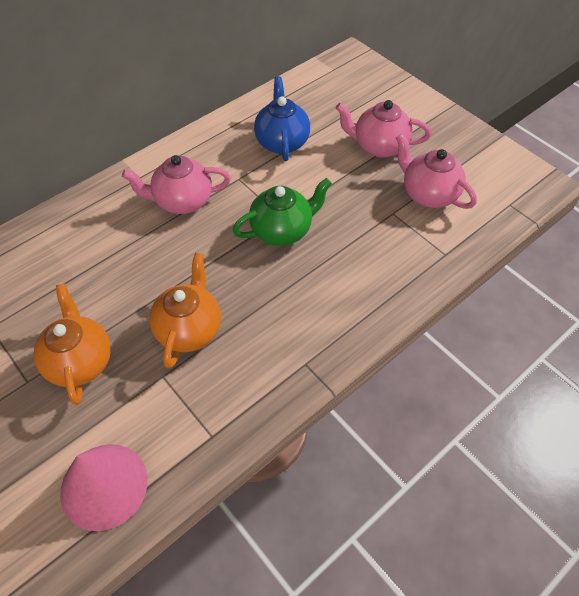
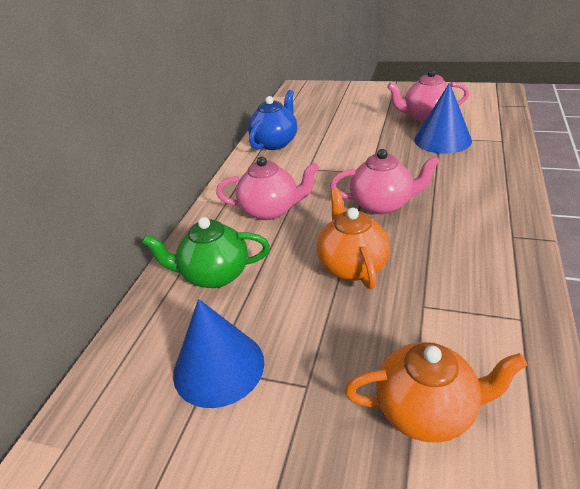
blue cone: none = 0 -> [173,299,264,408] [414,83,472,154] = 2
pink cone: [60,444,148,531] = 1 -> none = 0

